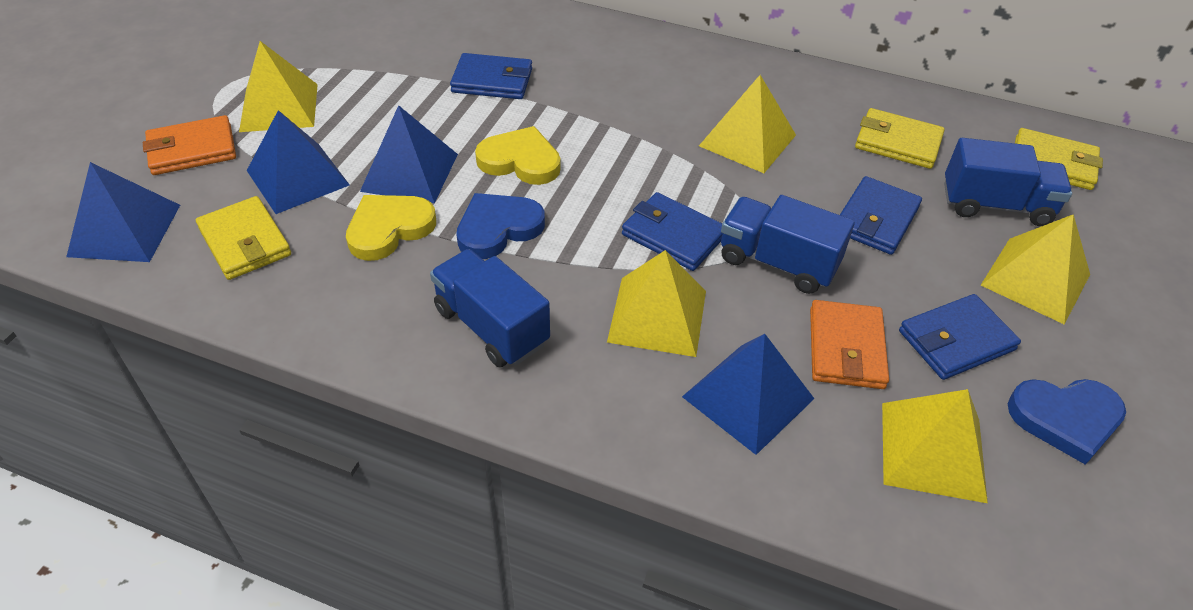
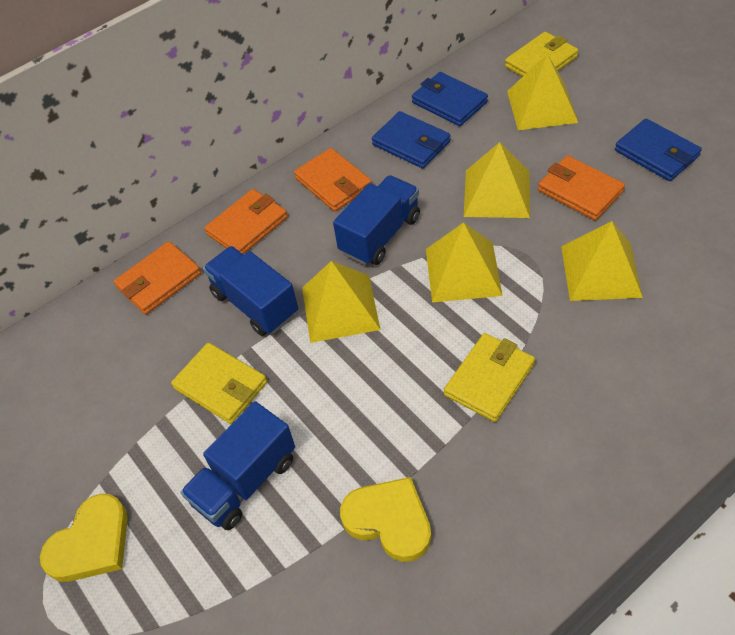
blue heart: [456,193,545,259] [1008,379,1126,465] = 2 -> none = 0
blue pyramid: [66,162,180,262] [247,110,350,214] [360,105,458,203] [682,334,814,455] = 4 -> none = 0
blue wallet: [450,53,532,99] [622,192,723,271] [840,176,922,255] [899,294,1021,380] = 4 -> [372,111,451,169] [412,72,488,126] [615,119,702,181] = 3
orange wallet: [143,115,236,175] [810,300,889,389] = 2 -> [114,241,201,315] [204,189,288,254] [294,148,372,212] [538,155,625,220] = 4

